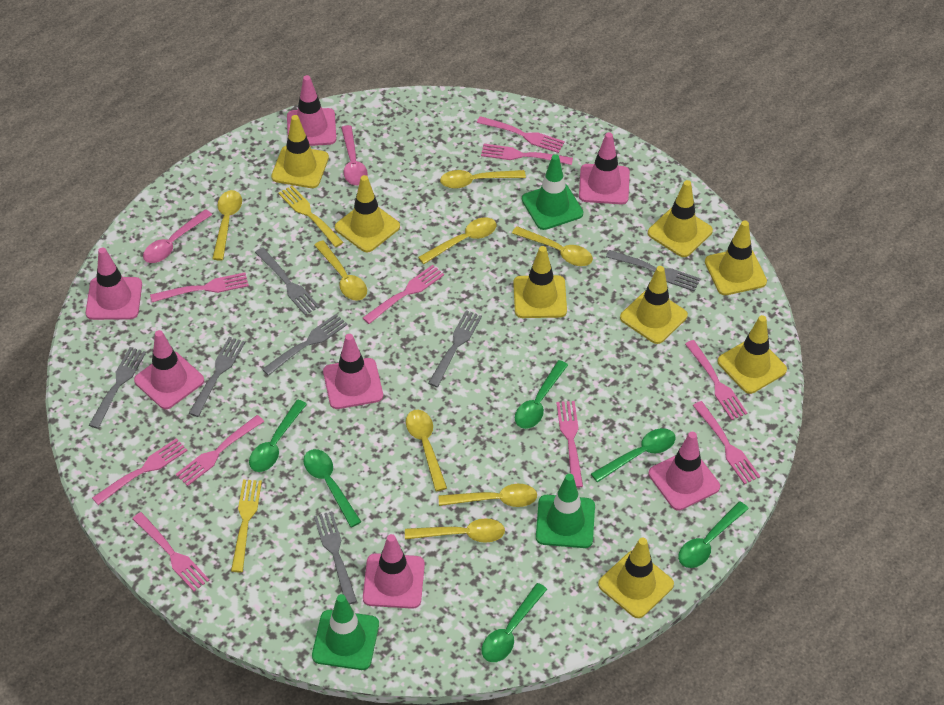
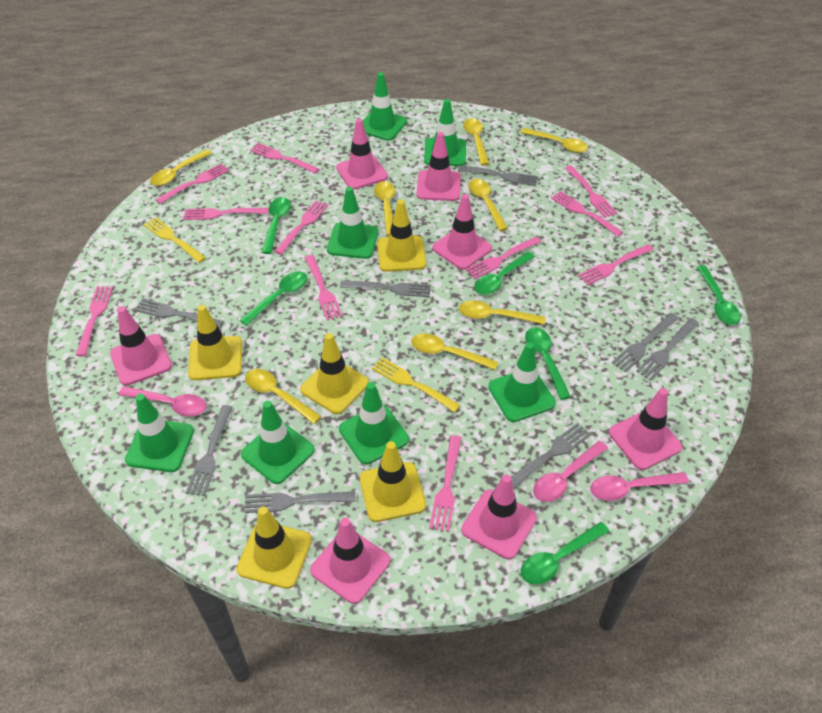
green traffic cone: [312,594,379,670] [522,154,583,230] [536,474,595,548] = 3 -> [125,394,194,472] [241,401,315,484] [327,187,378,259] [339,382,409,465] [363,72,407,141] [424,99,466,166] [488,342,556,422] = 7
grey fork: [89,347,146,429] [189,337,245,417] [255,247,320,315] [262,314,348,376] [314,511,357,604] [428,310,482,387] [606,250,700,291] = 7 -> [134,298,224,329] [186,405,233,496] [244,492,356,513] [340,281,431,297] [458,165,538,186] [511,423,591,489] [612,313,679,372] [636,318,699,381] = 8
pink fork: [92,438,187,505] [132,512,209,591] [150,272,249,302] [176,415,264,486] [363,265,444,324] [477,116,565,153] [481,144,573,165] [557,401,583,488] [685,340,748,420] [693,401,760,484] = 10 -> [76,286,113,356] [155,164,229,204] [184,208,268,220] [250,143,319,174] [274,200,329,255] [305,255,343,320] [429,435,462,532] [466,236,542,279] [551,191,623,237] [565,165,617,218] [578,244,654,285] = 11
pink spoon: [143,209,212,263] [341,125,368,185] = 2 -> [119,386,207,416] [533,441,608,502] [590,472,689,501] = 3
yellow traffic cone: [271,115,329,188] [335,175,400,252] [513,246,567,318] [598,538,674,618] [620,266,688,344] [648,180,713,257] [705,220,767,295] [718,315,787,394] = 8 -> [188,305,242,380] [237,506,312,589] [300,333,369,414] [360,441,426,522] [377,200,426,272] = 5

